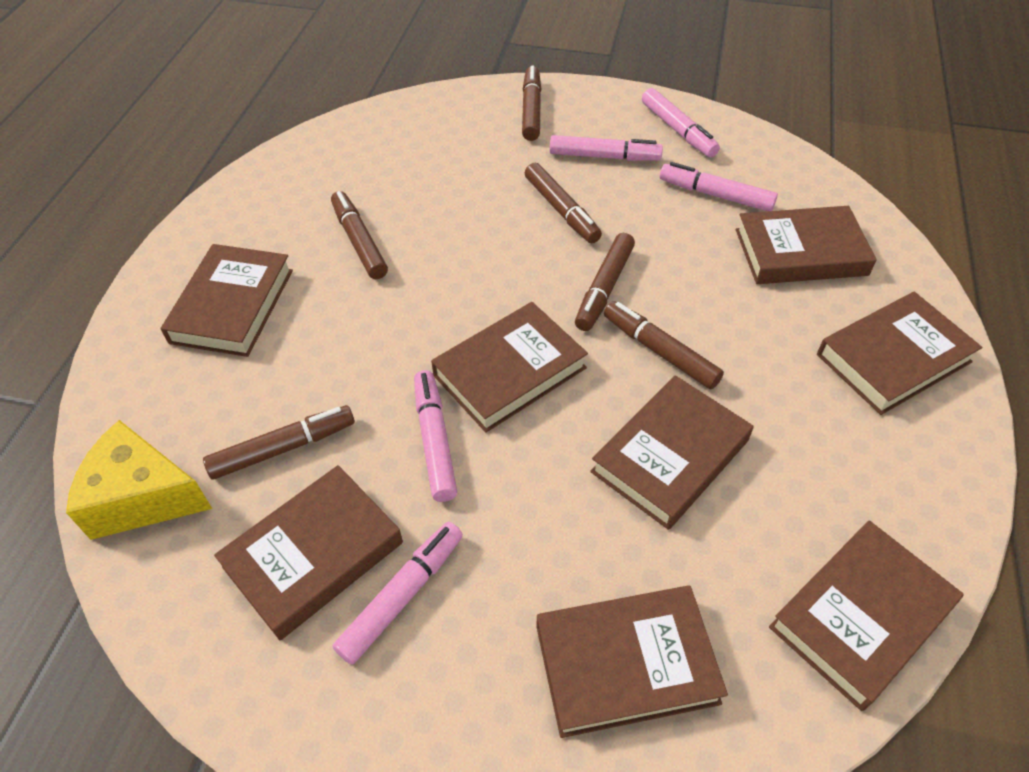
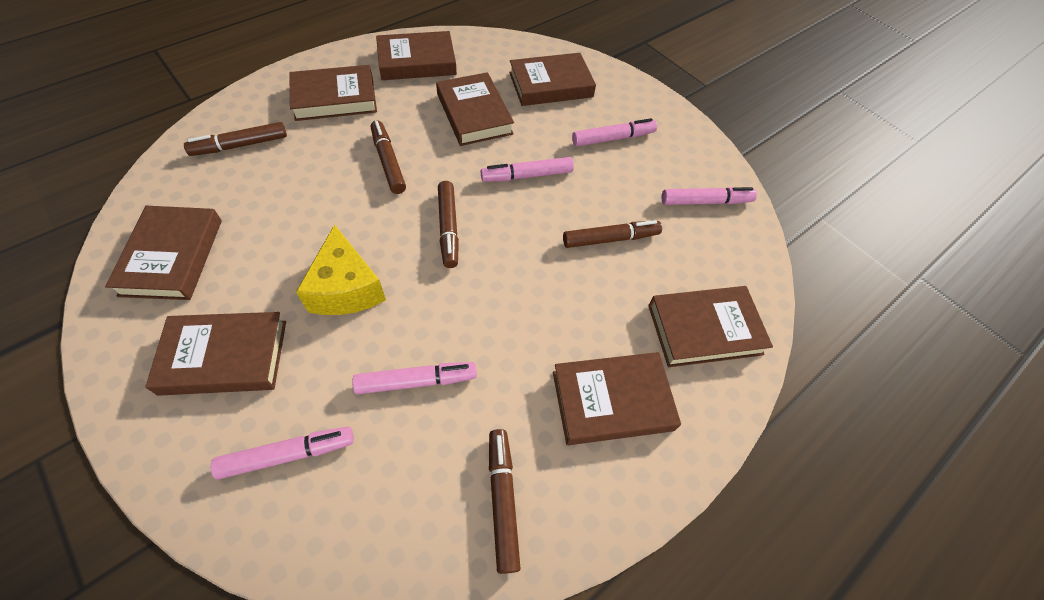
brown marker: [203,405,355,480] [331,191,388,279] [522,65,541,141] [525,163,602,243] [575,233,635,331] [604,301,724,389] = 6 -> [184,122,287,156] [371,120,406,194] [438,181,459,268] [489,429,521,574] [563,220,662,248] = 5

